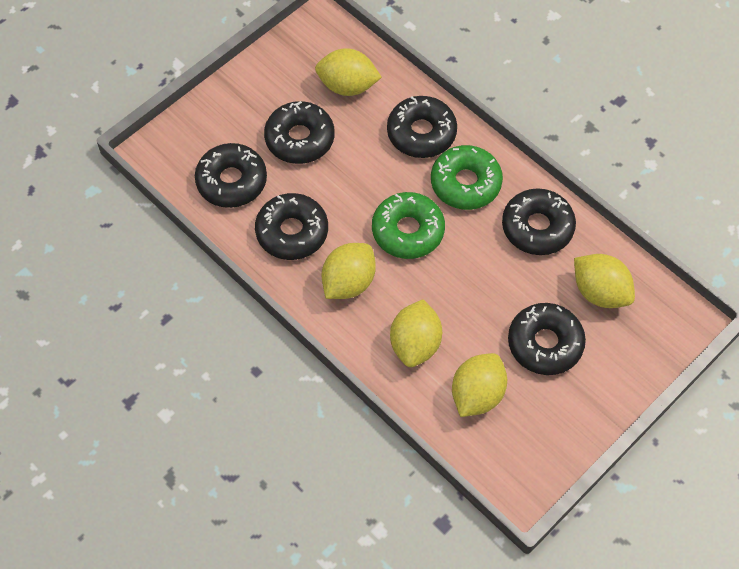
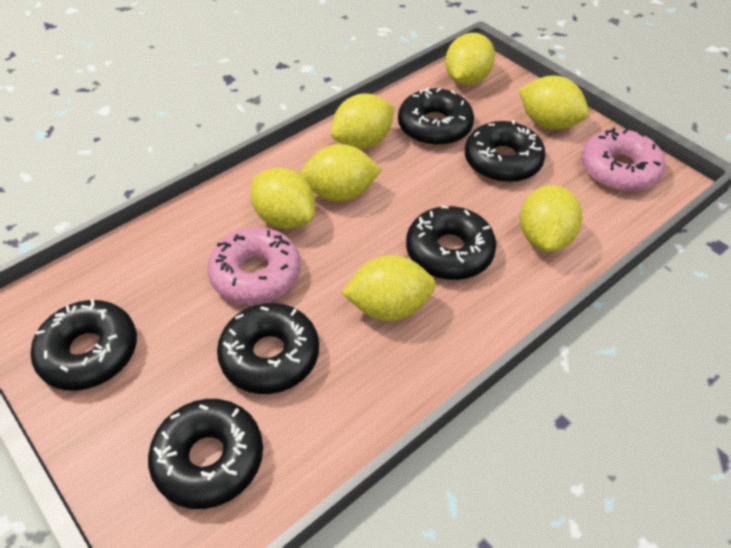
green donut: [372,192,445,259] [431,145,503,210] = 2 -> none = 0
pink donut: none = 0 -> [207,227,301,305] [581,128,666,192] = 2
yellow lemon: [315,48,382,96] [322,243,376,299] [390,299,442,367] [452,353,507,417] [574,254,635,308] = 5 -> [250,168,315,229] [300,144,382,202] [331,93,394,149] [341,255,436,321] [445,33,495,85] [519,76,589,130] [520,185,582,252] = 7

